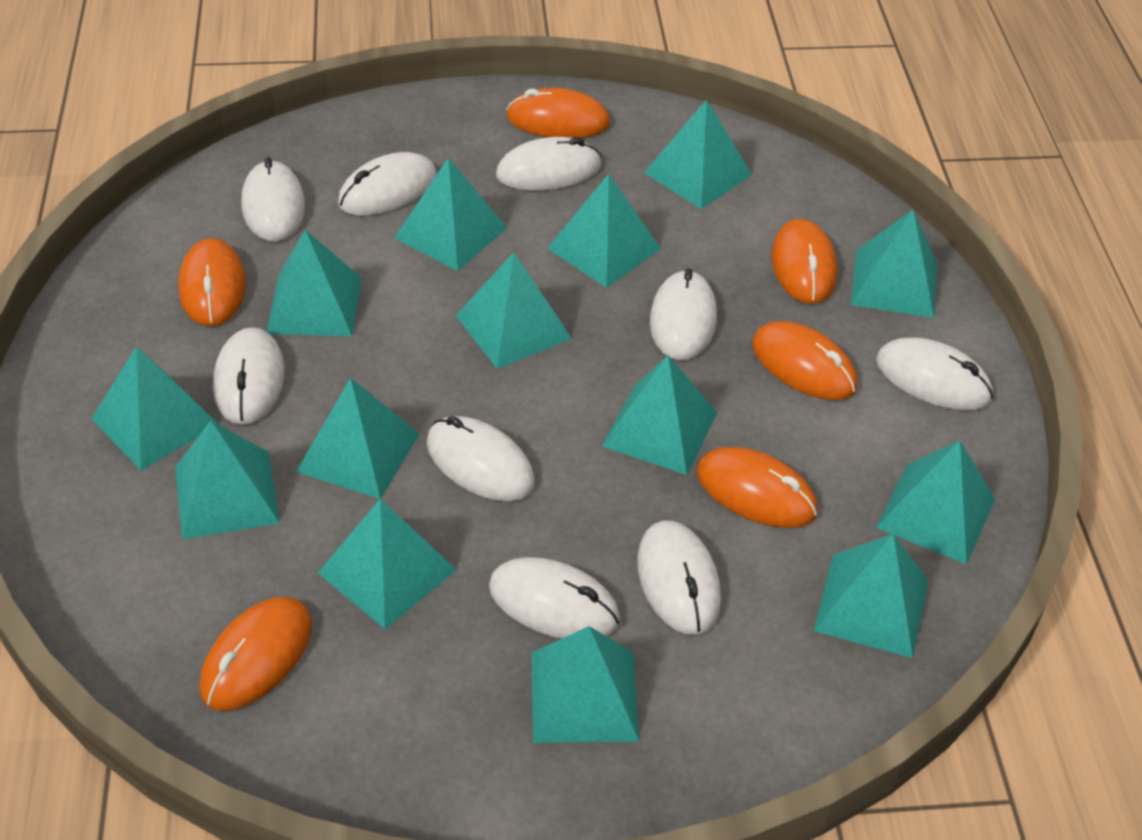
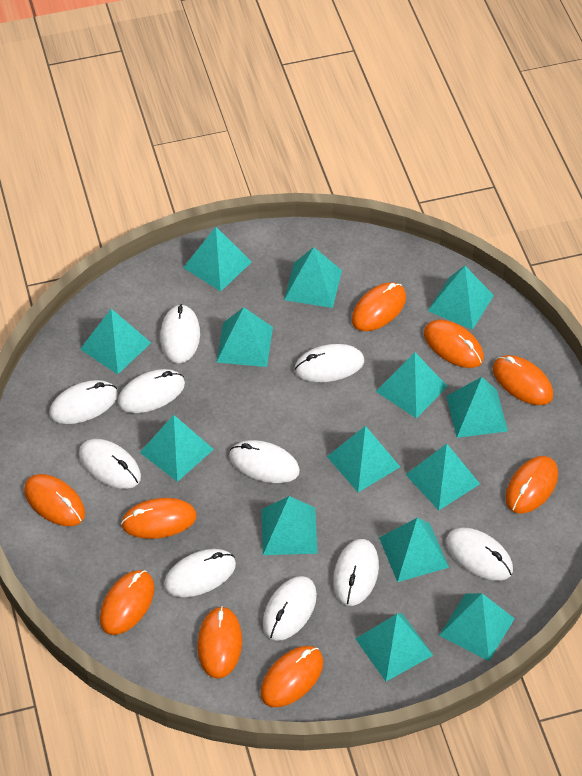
orange mouse: [178,238,246,326] [199,597,312,711] [506,88,610,138] [696,447,818,528] [752,321,857,400] [771,219,838,304] = 6 -> [24,474,85,526] [100,570,155,635] [121,498,197,539] [198,606,242,679] [260,646,323,707] [351,282,406,331] [424,320,484,368] [493,355,553,405] [505,456,558,513] = 9
white mouse: [213,327,285,425] [241,157,305,241] [338,152,437,216] [427,416,535,501] [489,557,620,639] [496,137,601,191] [637,520,721,635] [650,269,717,360] [876,337,993,410] = 9 -> [49,380,118,424] [79,439,141,489] [118,369,185,413] [160,304,200,363] [164,549,236,597] [229,440,300,483] [263,576,317,641] [294,344,364,382] [333,539,379,606] [446,528,513,581] = 10

